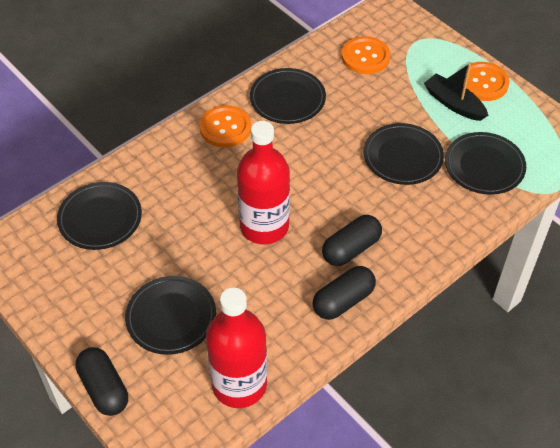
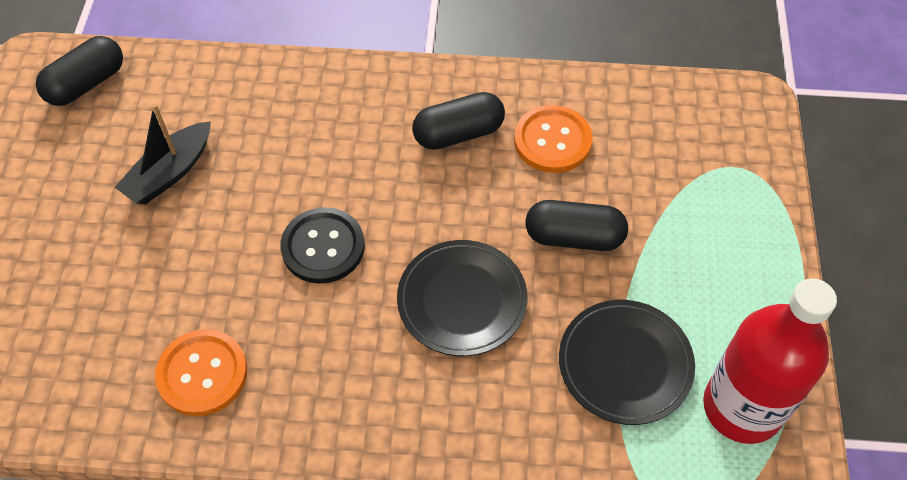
black button: none = 0 -> [280,207,365,284] = 1
black plate: [57,182,142,250] [125,276,216,355] [250,68,326,124] [363,123,444,185] [445,132,526,195] = 5 -> [397,240,528,356] [559,300,695,425] = 2
orange button: [200,105,251,147] [342,36,390,74] [463,62,510,101] = 3 -> [155,329,247,416] [514,105,593,173] = 2
red bottle: [206,288,267,408] [237,121,290,244] = 2 -> [703,279,837,444] = 1

